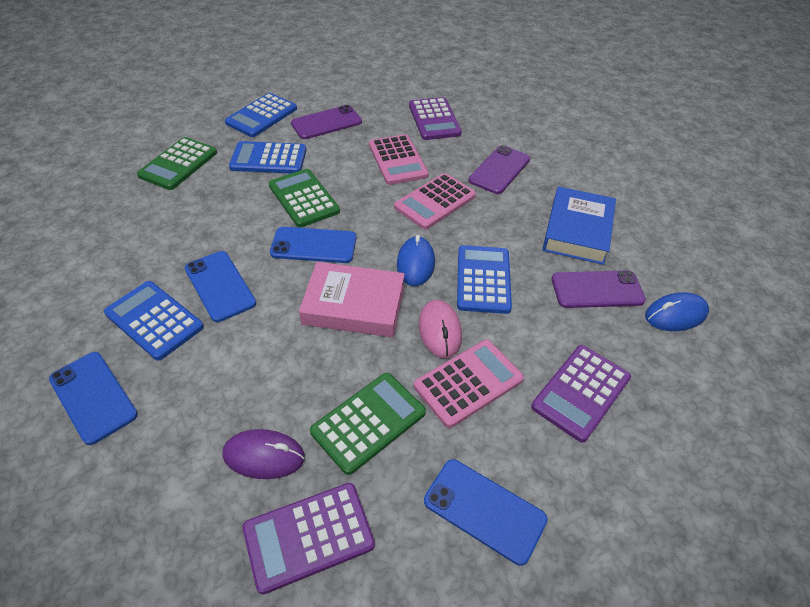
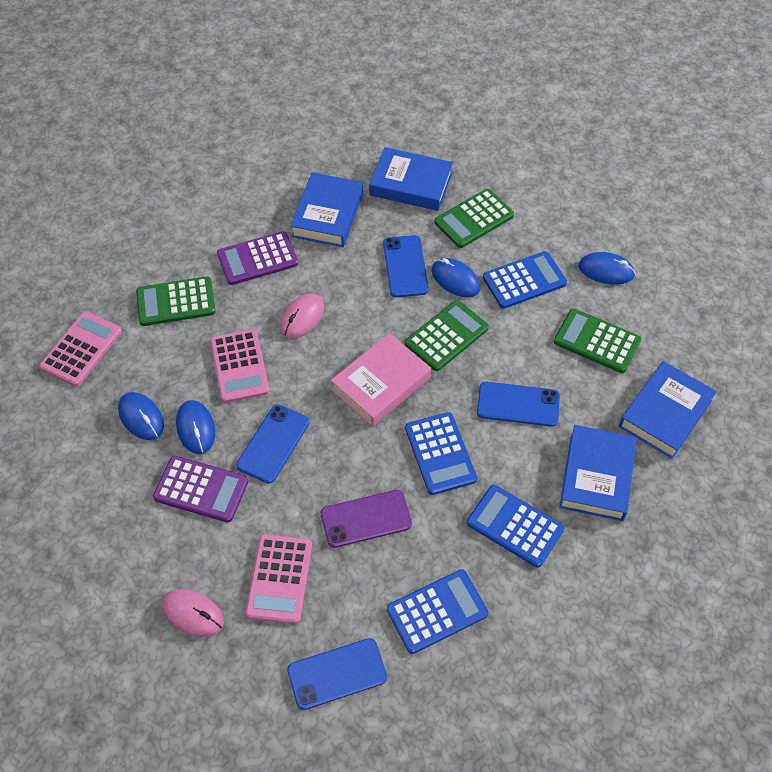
blue book: [542,187,616,265] = 1 -> [291,172,363,247] [369,147,453,211] [559,425,637,521] [619,361,717,459] = 4
blue mouse: [397,235,435,286] [645,292,709,331] = 2 -> [118,392,164,440] [176,400,215,454] [432,258,480,297] [578,252,635,284] = 4
green calculator: [137,137,217,190] [269,169,340,228] [310,373,426,475] = 3 -> [136,276,215,326] [405,300,489,371] [434,189,514,248] [554,308,641,373] = 4
pink mouse: [419,300,462,358] = 1 -> [162,589,224,637] [280,294,324,339] = 2
purple calculator: [242,483,375,595] [409,97,462,140] [531,345,631,443] = 3 -> [153,456,248,522] [217,231,298,285] = 2
purple mouse: [223,429,305,479] = 1 -> none = 0
purple phone: [291,105,362,139] [468,145,530,194] [552,271,646,308] = 3 -> [321,490,412,548] = 1

